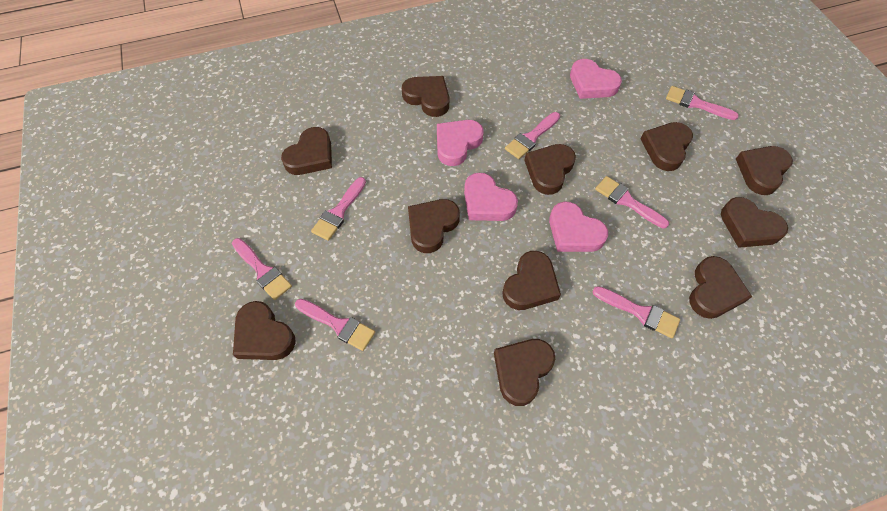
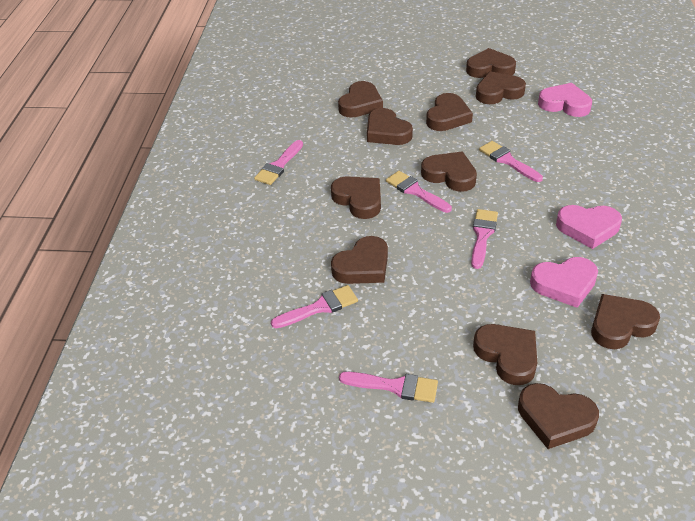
pink brush: [232,238,292,300] [295,299,375,351] [311,177,366,241] [505,112,560,159] [592,286,680,338] [595,176,669,229] [666,86,739,120] = 7 -> [254,140,303,185] [271,285,358,328] [339,372,438,403] [386,171,452,213] [471,209,498,269] [479,141,543,182] = 6
pink heart: [437,120,484,166] [464,173,518,221] [549,201,608,252] [570,59,622,99] = 4 -> [530,257,598,308] [538,83,592,117] [556,205,622,249] = 3

